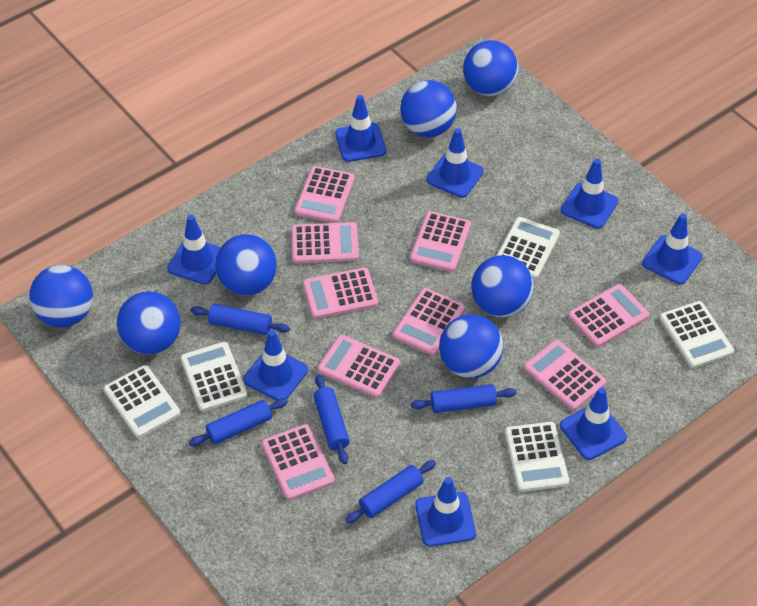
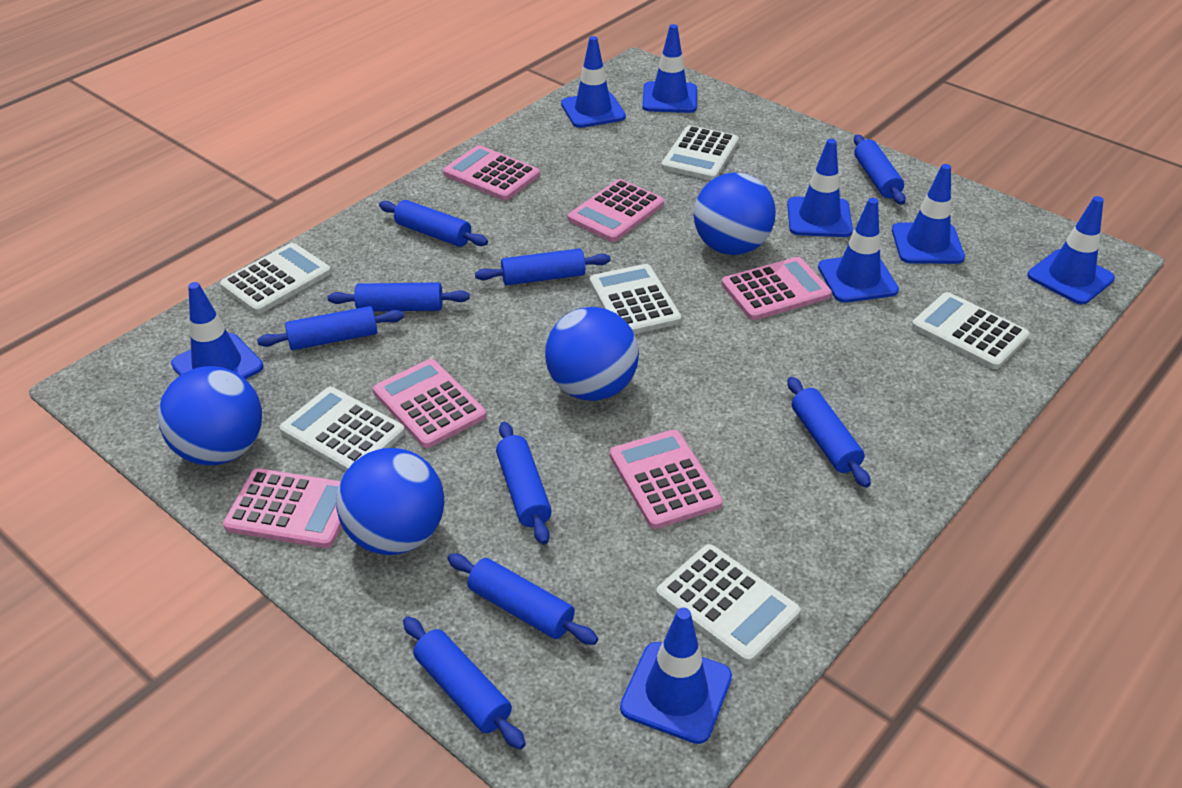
blue ball: [29,265,93,327] [117,291,181,355] [215,234,277,296] [400,80,457,137] [439,314,503,378] [463,40,518,96] [471,255,534,317] = 7 -> [158,366,262,465] [336,448,444,555] [545,307,639,401] [694,172,776,255] = 4
blue rolling pin: [189,398,288,446] [190,304,290,335] [313,374,350,464] [346,460,436,523] [411,384,516,413] = 5 -> [257,306,404,350] [328,282,470,312] [379,200,488,247] [403,617,526,749] [447,554,598,645] [475,248,611,285] [496,422,552,545] [787,377,871,488] [854,135,906,205] = 9
pink calculator: [262,424,335,500] [291,222,359,264] [294,166,355,223] [303,267,378,319] [317,335,400,398] [393,288,465,356] [410,211,471,272] [524,340,606,410] [568,284,649,347] = 9 -> [223,468,342,548] [373,359,486,448] [443,145,540,200] [568,179,664,242] [610,430,723,529] [721,257,832,320] = 6
white calculator: [104,365,180,438] [180,342,248,412] [496,217,560,279] [505,422,569,492] [659,301,734,368] = 5 -> [220,243,331,314] [280,387,405,471] [590,264,681,334] [656,544,800,664] [661,125,739,180] [912,292,1030,369] = 6

